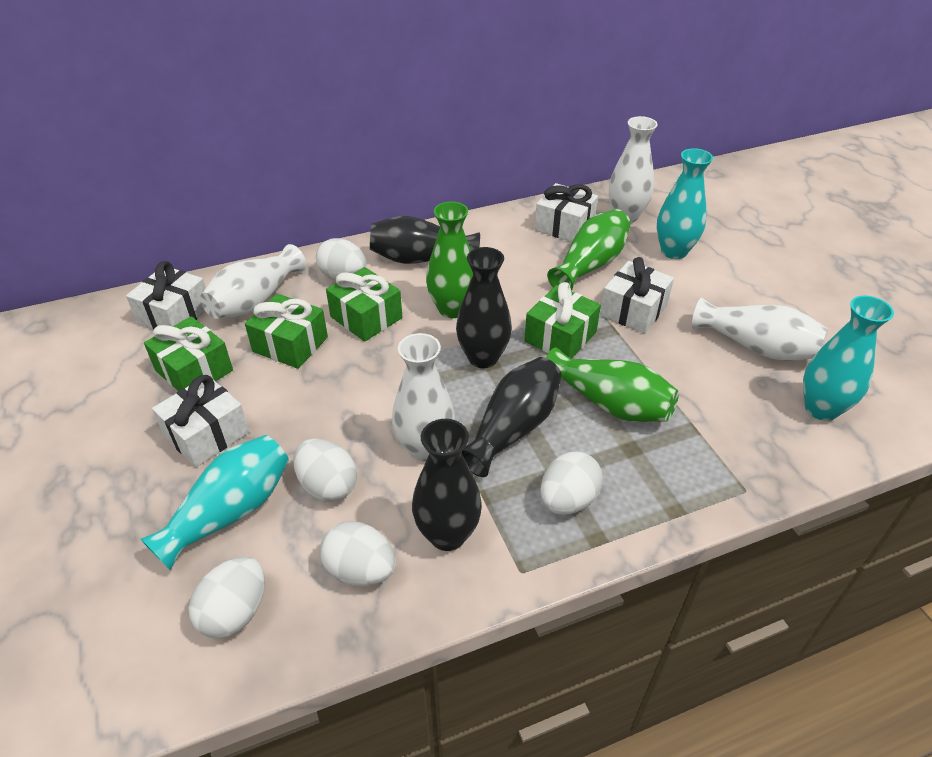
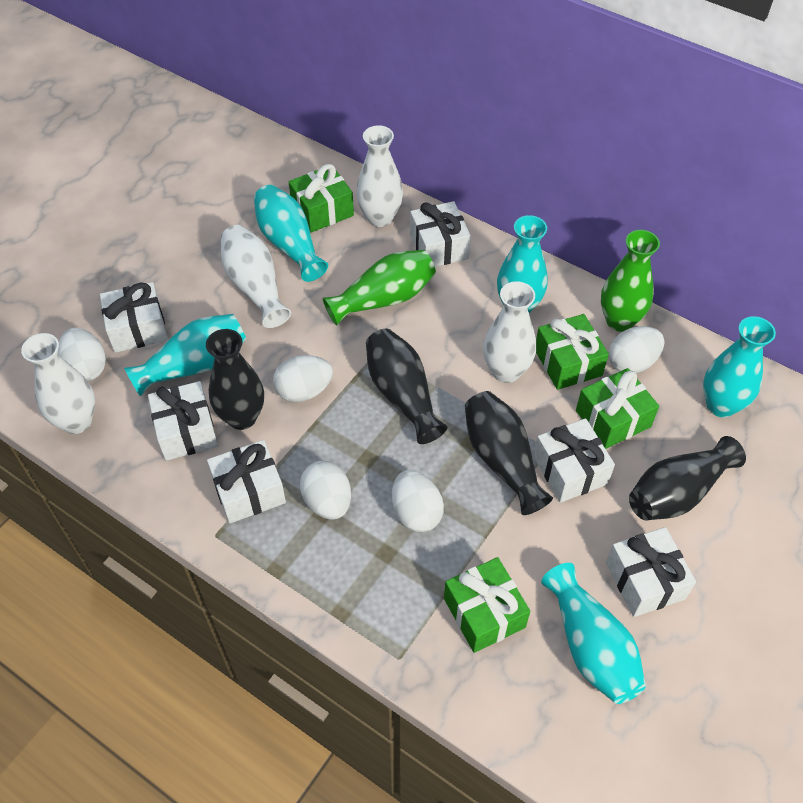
green vase: [426,202,473,318] [546,347,679,422] [547,209,631,291] = 3 -> [323,250,436,326] [601,230,660,332] = 2
turquoise vase: [140,435,289,570] [657,148,713,259] [803,295,894,421] = 3 -> [124,314,246,396] [254,185,328,282] [497,215,548,313] [541,563,646,704] [703,316,776,418] = 5
white gift: [126,261,206,330] [152,375,250,467] [534,183,598,242] [600,257,674,334] = 4 -> [100,282,168,353] [148,381,218,461] [207,440,286,523] [410,201,471,267] [533,418,615,503] [606,527,696,617] = 6

